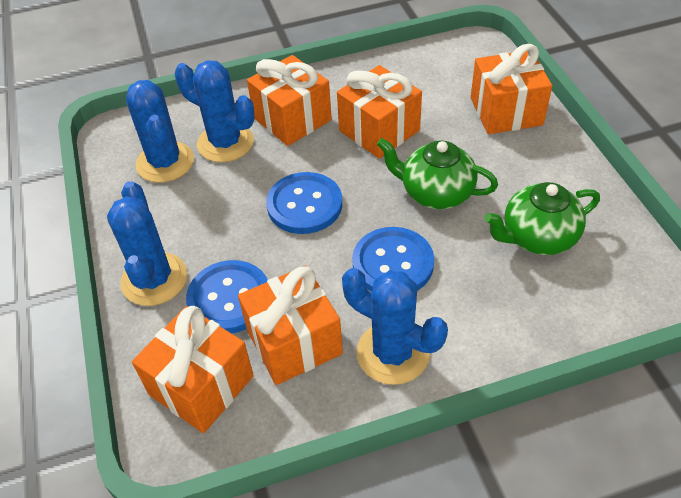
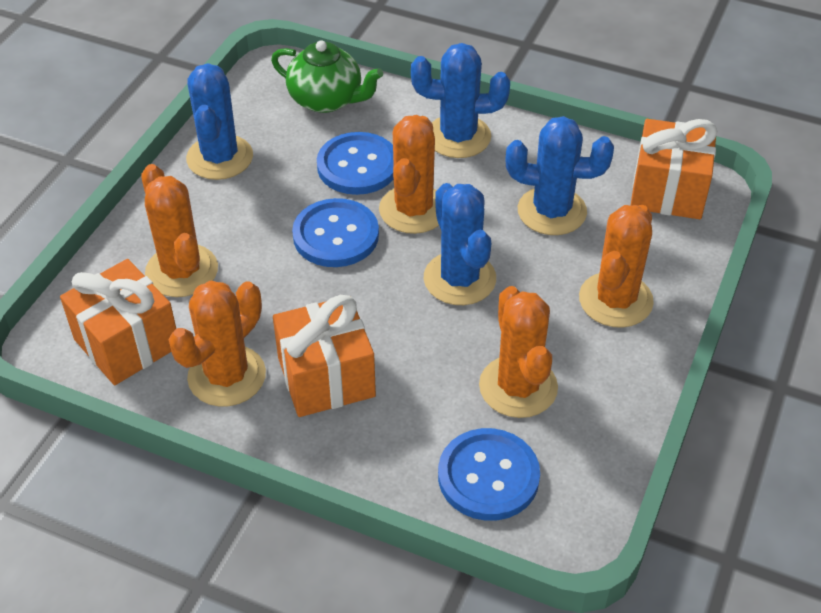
green teapot: [377,138,498,209] [484,182,600,255] = 2 -> [271,40,383,113] = 1
orange cactus: none = 0 -> [142,164,218,297] [168,280,266,407] [379,115,439,234] [479,286,558,418] [579,205,654,328] = 5
orange gift: [132,306,254,433] [238,266,343,385] [247,55,332,146] [337,65,422,159] [471,44,552,134] = 5 -> [60,259,176,385] [273,295,376,417] [630,119,718,219] = 3

